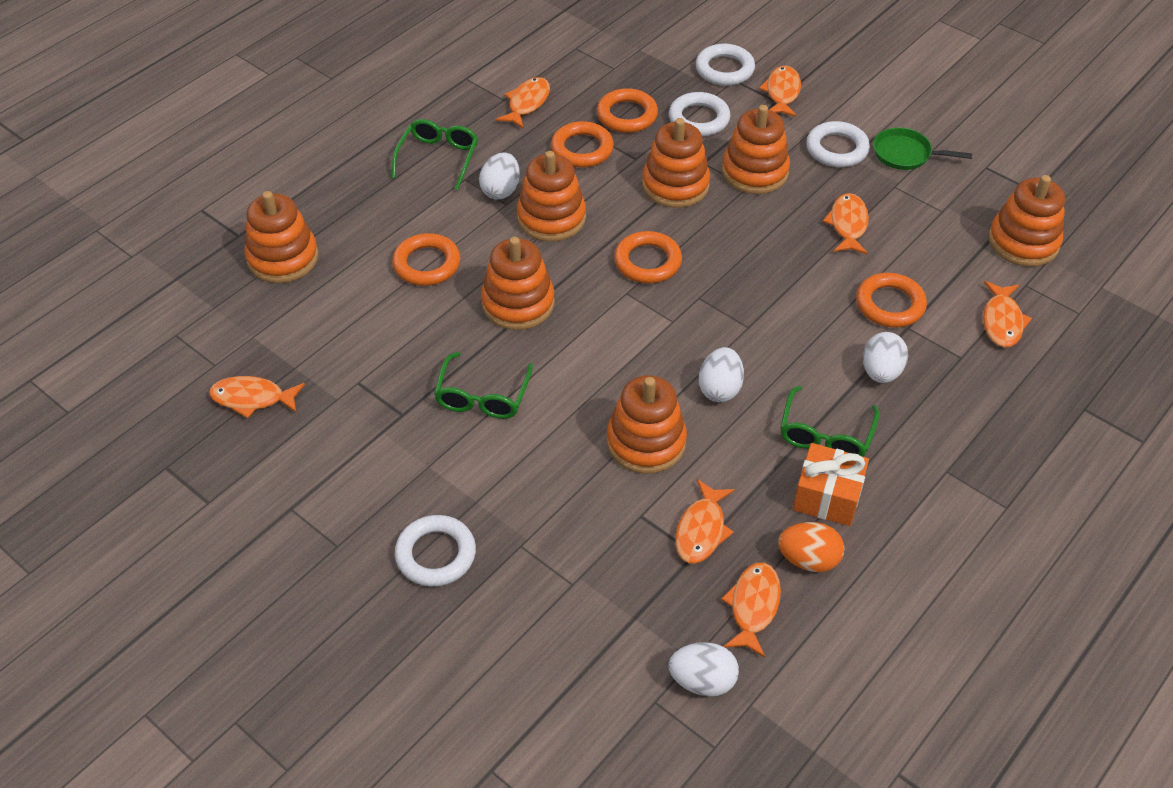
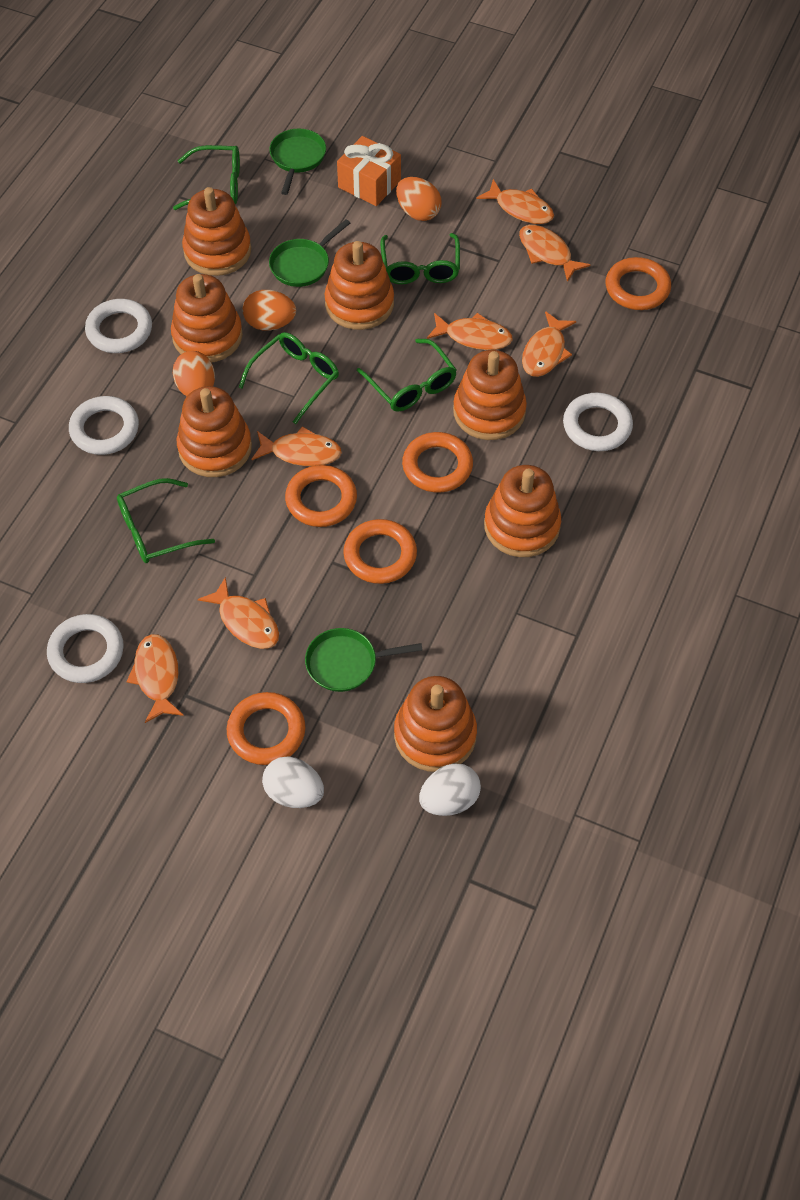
green glasses: [392,119,478,190] [434,352,533,419] [780,386,880,457] = 3 -> [117,478,215,563] [173,145,240,210] [238,332,339,424] [357,339,457,412] [380,233,460,284] = 5
green pan: [873,127,972,170] = 1 -> [269,128,326,195] [269,219,350,287] [305,628,423,692] = 3
orange egg: [778,522,844,572] = 1 -> [173,351,215,396] [243,290,296,331] [396,177,441,221] = 3
white egg: [479,153,520,199] [668,642,739,697] [699,347,744,402] [863,332,908,383] = 4 -> [262,756,324,808] [419,763,481,816] = 2

